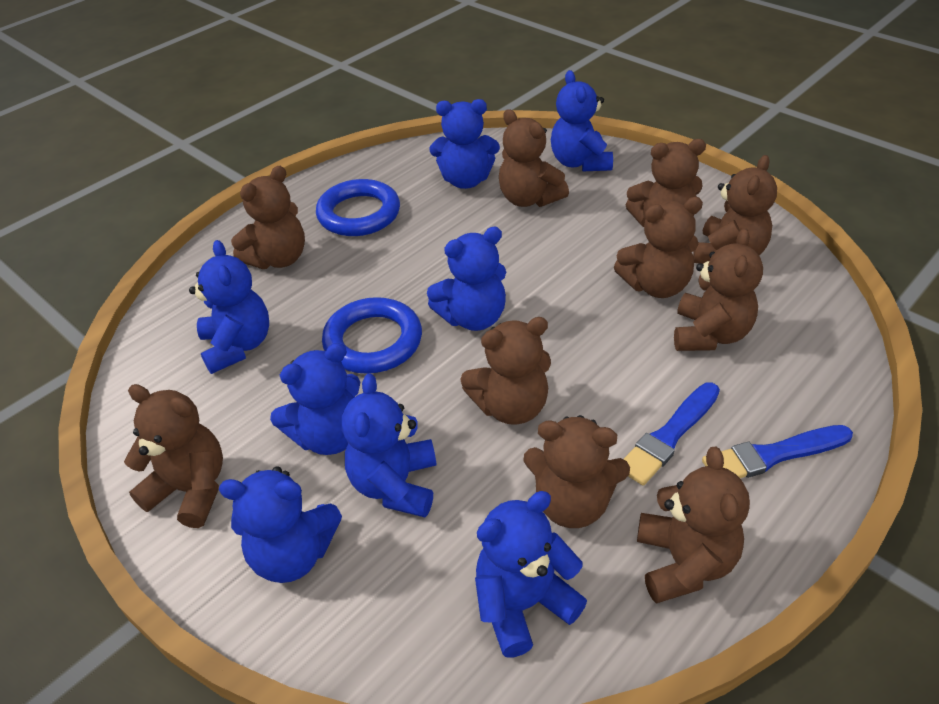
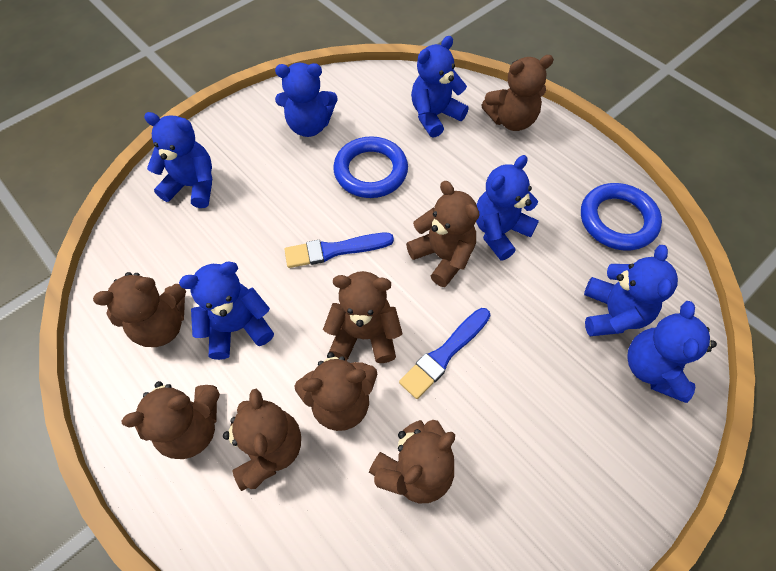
blue teddy bear: [189,240,269,374] [219,466,342,583] [270,343,360,455] [342,373,436,517] [427,226,506,331] [430,99,500,189] [475,491,587,658] [551,70,613,172] = 8 -> [144,112,213,208] [179,262,274,360] [275,63,338,137] [411,36,469,138] [476,155,539,261] [584,245,678,336] [627,301,717,403] = 7
brown teddy bear: [124,384,223,528] [231,166,305,269] [460,317,551,425] [499,109,569,207] [523,415,630,528] [614,197,703,298] [626,139,706,227] [637,447,750,604] [674,228,763,351] [693,155,777,264] = 10 -> [93,272,186,347] [121,381,220,459] [223,389,301,491] [294,352,377,431] [323,271,402,363] [369,420,455,503] [406,181,479,287] [481,55,554,131] = 8

